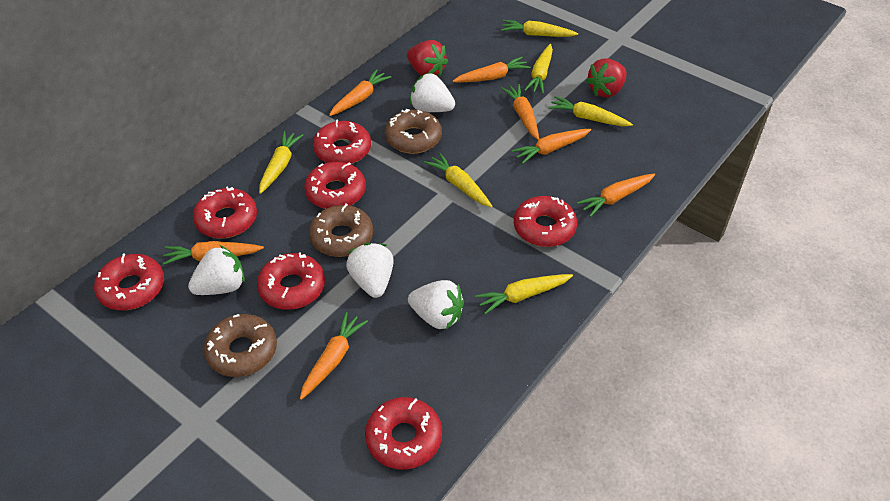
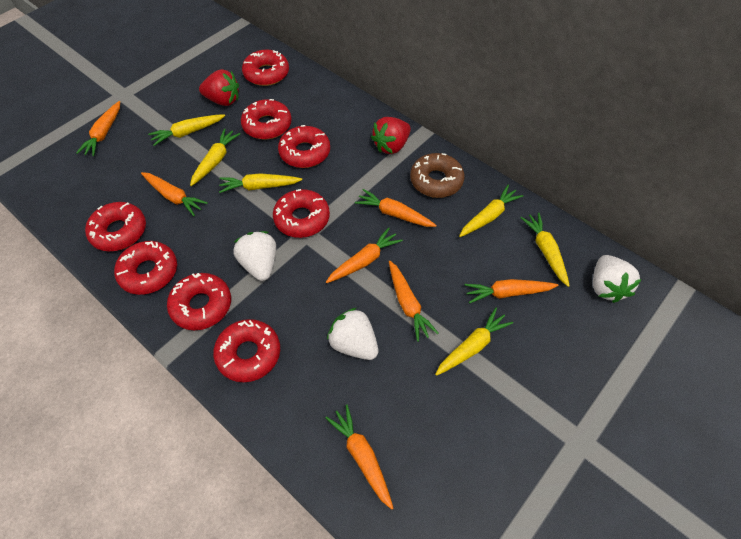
brown donut: [204,314,277,377] [309,204,373,257] [385,109,442,154] = 3 -> [410,153,464,198] = 1
red donut: [94,253,164,310] [193,186,257,239] [257,252,325,310] [304,162,366,209] [313,120,371,164] [365,397,442,470] [514,196,577,247] = 7 -> [85,202,146,251] [114,241,177,295] [167,273,231,330] [213,319,280,382] [241,99,292,139] [242,50,289,86] [273,189,330,238] [278,125,330,168] = 8
white strawberry: [188,245,245,295] [346,243,394,298] [408,280,464,329] [410,73,455,112] = 4 -> [233,231,276,281] [327,308,378,360] [593,255,642,303] = 3

